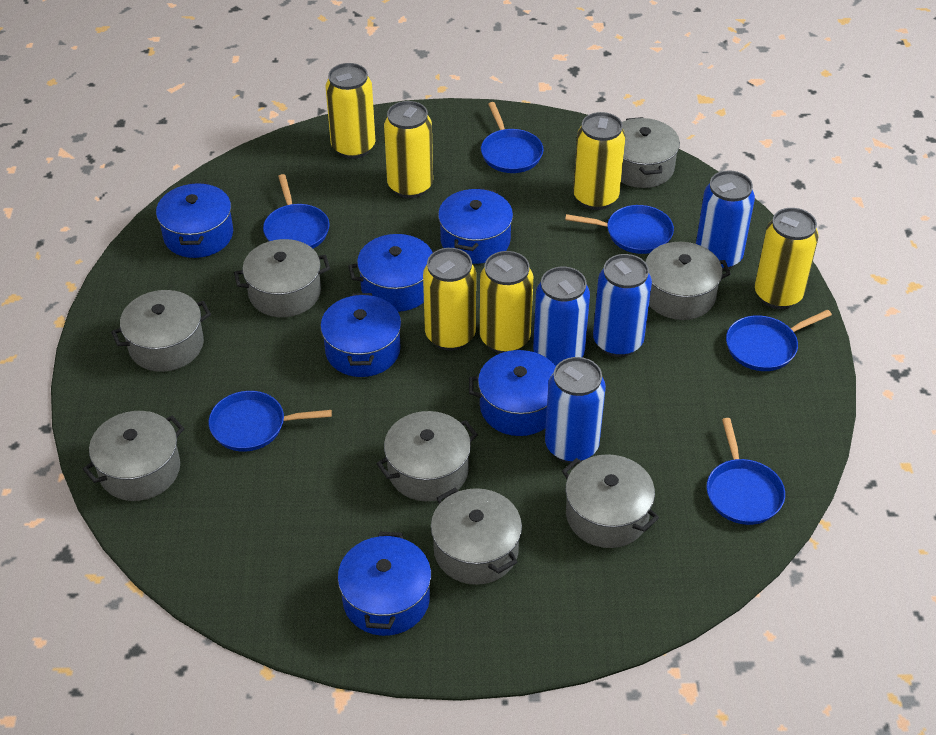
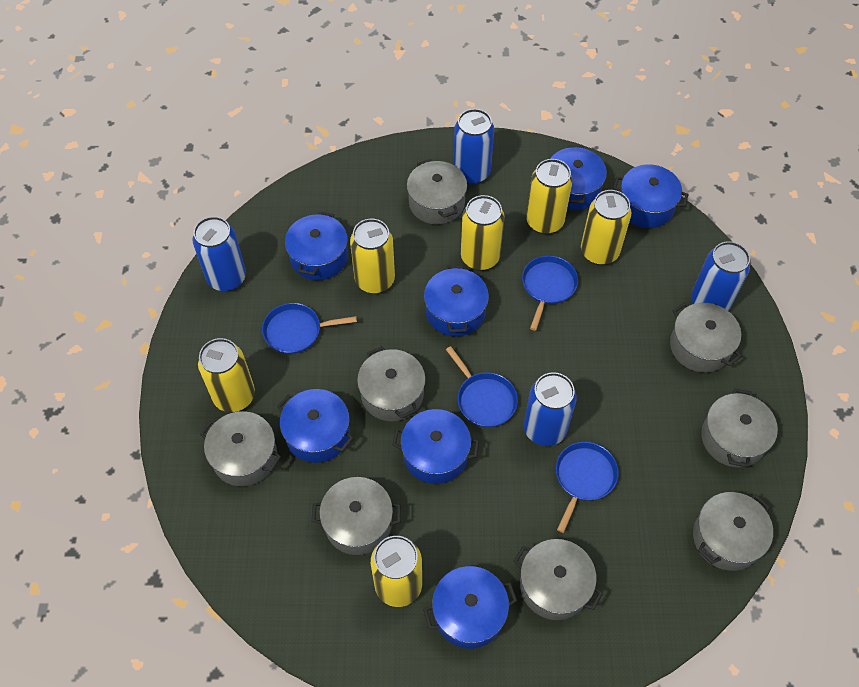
blue pan: [209,391,332,452] [263,174,329,248] [481,102,544,173] [565,205,674,254] [707,418,785,525] [726,309,832,371] = 6 -> [262,303,357,354] [446,346,518,427] [522,256,578,331] [556,442,619,533] = 4
blue pot: [156,182,233,258] [320,293,401,377] [338,532,431,636] [348,234,435,312] [438,188,513,264] [469,350,556,436] = 6 -> [277,389,354,463] [285,212,348,280] [392,409,479,484] [423,566,517,649] [424,265,489,337] [550,145,607,210] [613,164,689,228] = 7

